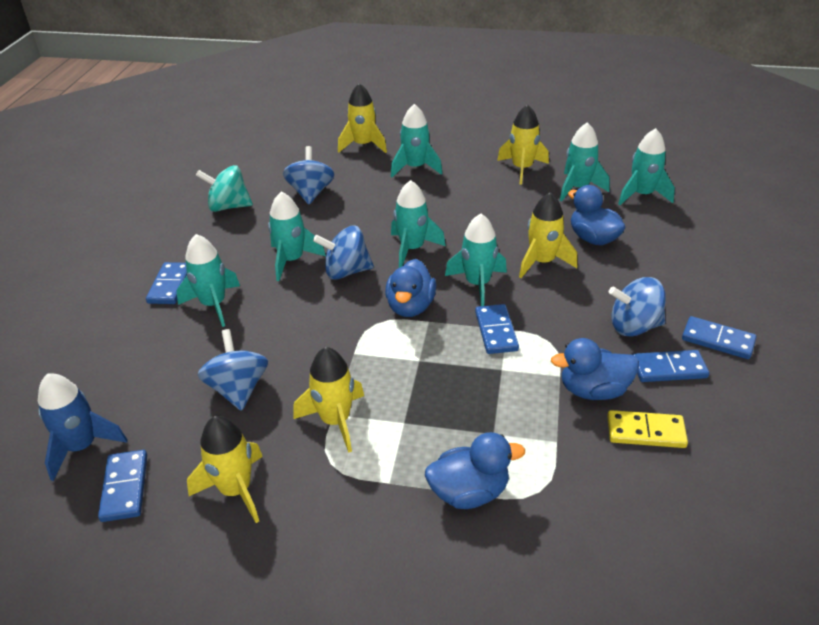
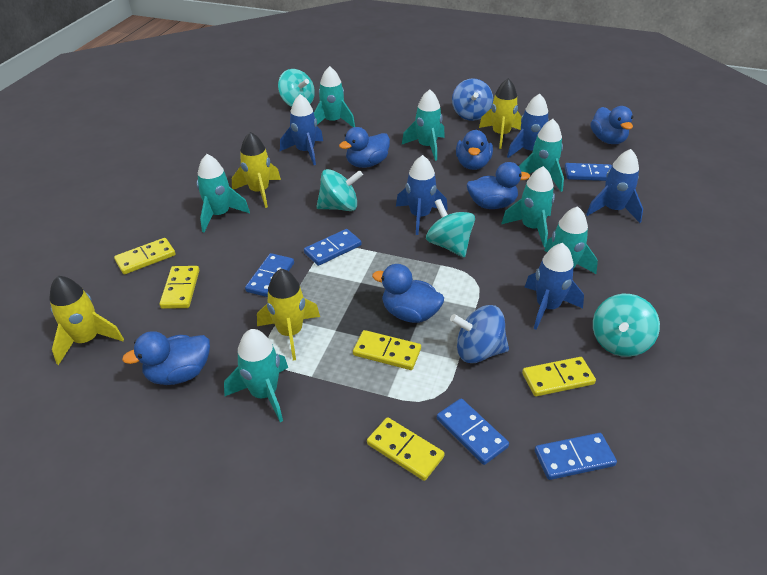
blue duck: [385,259,436,317] [425,432,525,509] [551,338,639,400] [568,185,626,245] = 4 -> [122,331,210,385] [339,127,390,168] [372,264,444,323] [456,129,493,170] [467,162,530,209] [590,106,633,144] = 6
blue rocket: [38,373,128,481] = 1 -> [280,94,323,165] [396,155,448,235] [507,93,549,158] [525,243,584,330] [586,149,643,223] = 5
blue spinning top: [198,329,268,411] [283,146,335,204] [313,226,374,280] [609,277,666,337] = 4 -> [450,305,509,363] [452,78,493,121] = 2
turquoise spinning top: [196,165,253,212] = 1 -> [278,69,315,107] [316,169,363,211] [426,199,475,258] [593,294,660,357] = 4
yellow domino: [607,410,688,448] = 1 -> [114,238,176,274] [160,266,199,309] [353,330,421,370] [367,417,445,481] [522,357,596,397] = 5
yellow rocket: [187,416,263,523] [293,347,364,453] [338,83,387,153] [497,104,549,185] [519,192,577,278] = 5 -> [50,276,124,365] [232,132,281,208] [257,269,320,360] [479,78,522,149] = 4

